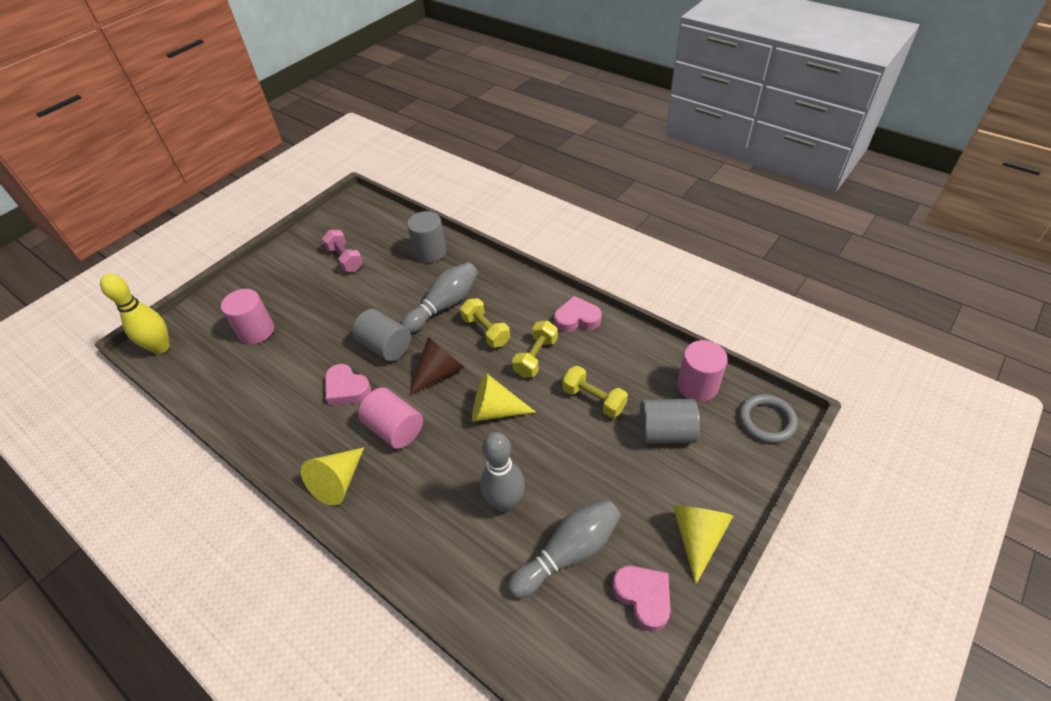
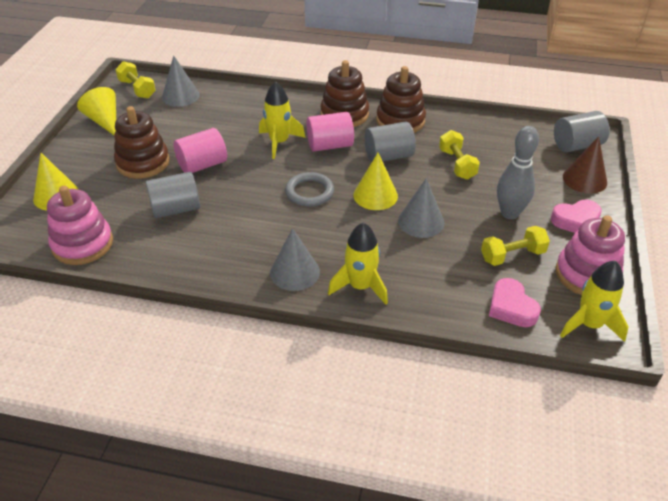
brown stacking toy: none = 0 -> [114,106,170,179] [320,60,369,127] [376,66,426,133] = 3
grey bowling pin: [401,262,478,333] [480,432,525,512] [508,499,621,598] = 3 -> [497,126,539,219] = 1
grey cone: none = 0 -> [162,55,200,107] [270,228,320,291] [398,178,444,238] = 3
pink cylinder: [221,289,274,344] [358,387,423,449] [677,340,728,402] = 3 -> [173,128,227,173] [306,112,354,152] = 2
pink dumbbell: [322,230,363,272] = 1 -> none = 0
pink heart: [325,364,371,405] [554,296,602,332] [612,566,671,632] = 3 -> [489,278,541,327] [551,200,602,233] = 2
pink stacking toy: none = 0 -> [47,186,113,265] [556,215,625,295] = 2
yellow bowling pin: [100,274,170,354] = 1 -> none = 0
yellow rocket: none = 0 -> [259,81,305,159] [328,223,388,305] [560,261,629,342] = 3

